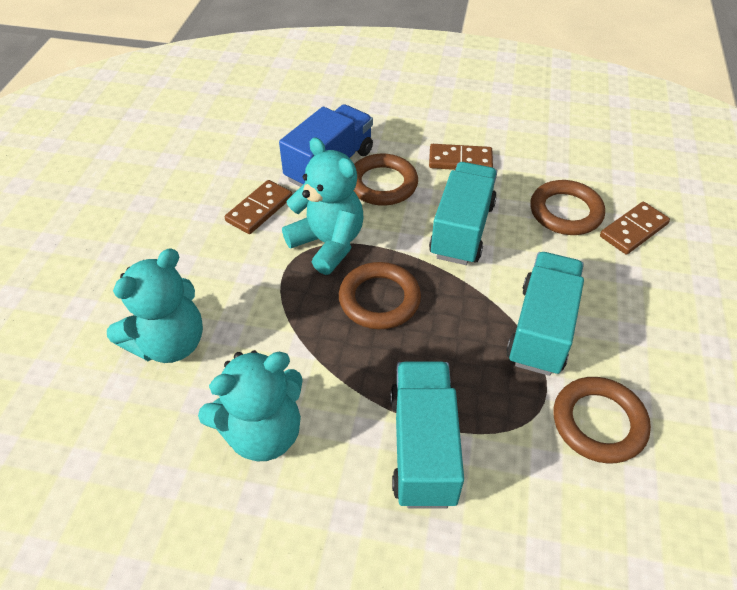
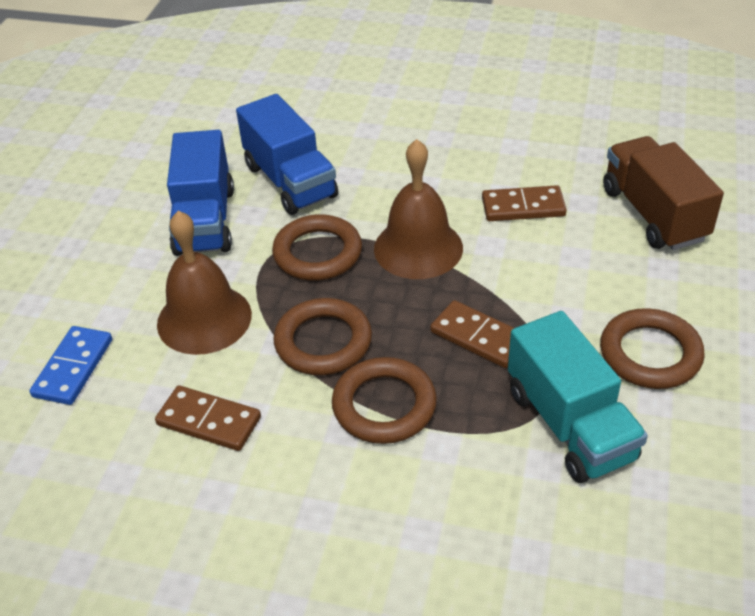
blue domino: none = 0 -> [29,326,112,405] = 1
blue truck: [279,104,373,187] = 1 -> [167,130,234,256] [236,94,338,215] = 2
brown bell: none = 0 -> [157,211,252,355] [374,139,463,279] = 2
brown truck: none = 0 -> [603,136,724,250] = 1
turquoise teddy bear: [107,248,203,363] [198,350,303,461] [282,137,363,275] = 3 -> none = 0
turquoise truck: [390,362,464,509] [429,162,497,265] [506,252,584,376] = 3 -> [508,311,648,483] = 1

